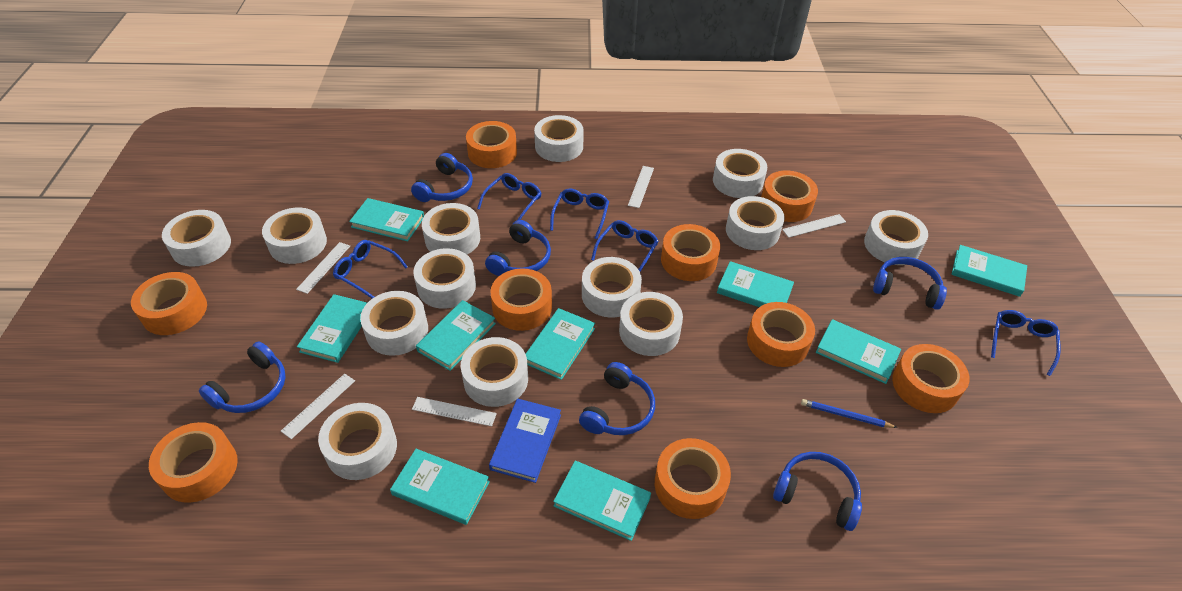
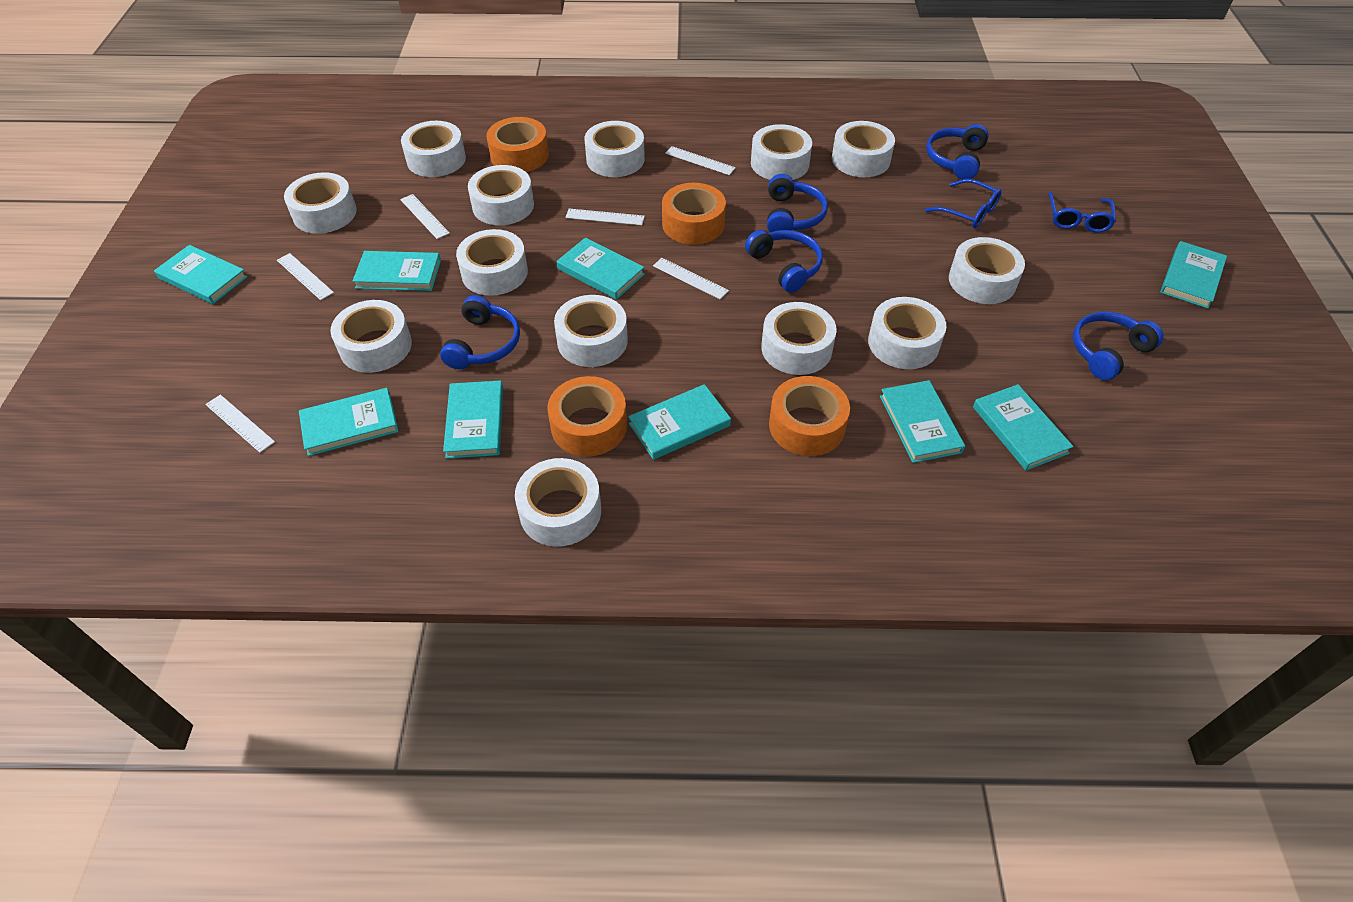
blue book: [489,399,561,483] = 1 -> none = 0
blue glasses: [333,240,408,299] [477,173,542,220] [550,189,609,239] [591,220,659,271] [991,310,1061,376] = 5 -> [925,179,1002,228] [1048,192,1116,233] = 2
blue headphones: [199,342,286,413] [411,153,473,202] [485,220,551,276] [579,362,655,435] [773,452,862,531] [873,257,947,310] = 6 -> [440,295,520,369] [745,230,823,293] [767,174,828,232] [926,124,989,179] [1073,312,1164,380] = 5
blue pencil: [801,399,898,428] = 1 -> none = 0
orange tape: [131,272,207,335] [149,422,238,503] [466,121,517,168] [490,268,552,331] [655,438,731,519] [661,224,720,281] [747,302,815,367] [761,170,818,222] [892,344,970,413] = 9 -> [486,117,549,172] [547,376,627,457] [662,183,726,245] [769,376,850,456] = 4
white ruler: [281,374,355,439] [296,242,350,294] [412,397,497,426] [628,166,654,208] [782,214,846,238] = 5 -> [205,395,275,453] [277,253,334,300] [400,194,450,239] [565,209,645,225] [653,258,729,299] [665,146,736,175] = 6

